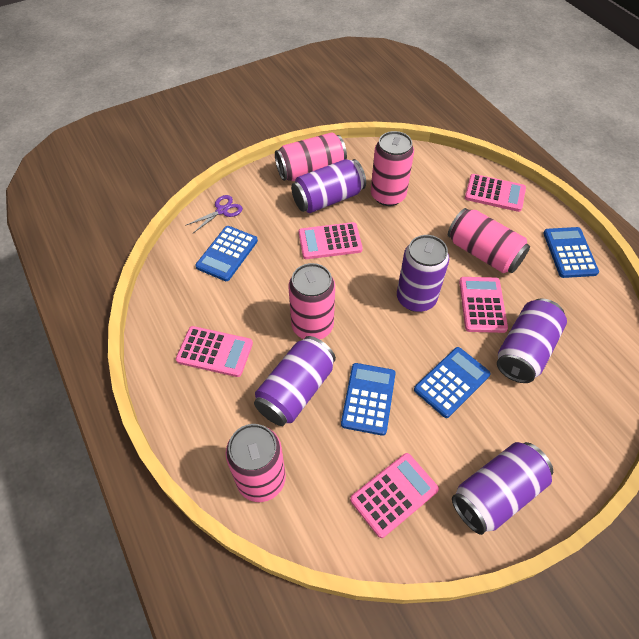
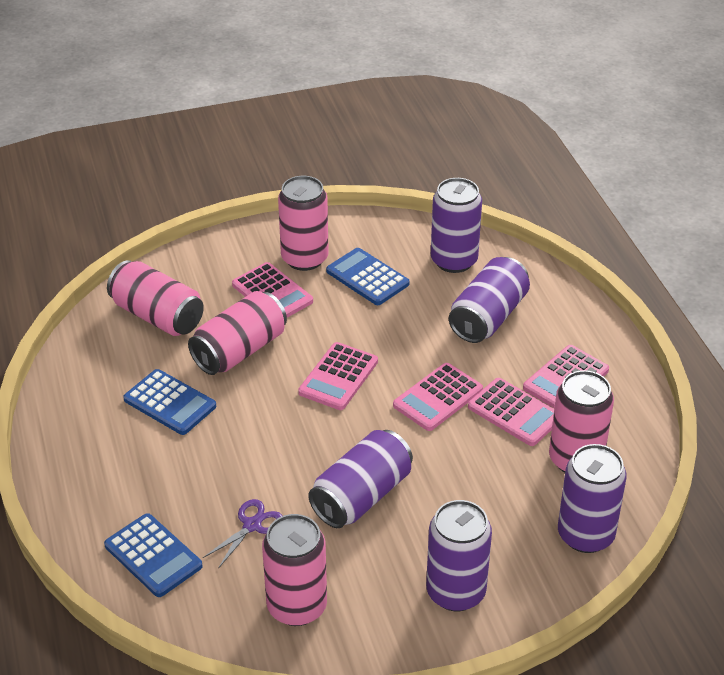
blue calculator: [195,226,258,281] [341,363,396,436] [414,347,491,418] [543,227,599,278] = 4 -> [104,513,203,597] [123,369,216,435] [326,248,409,305] = 3

